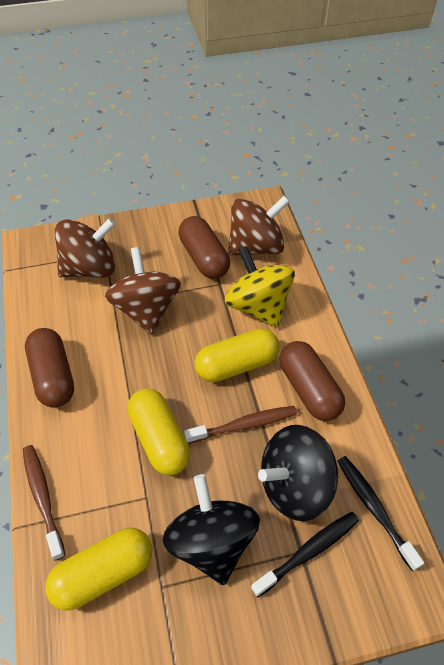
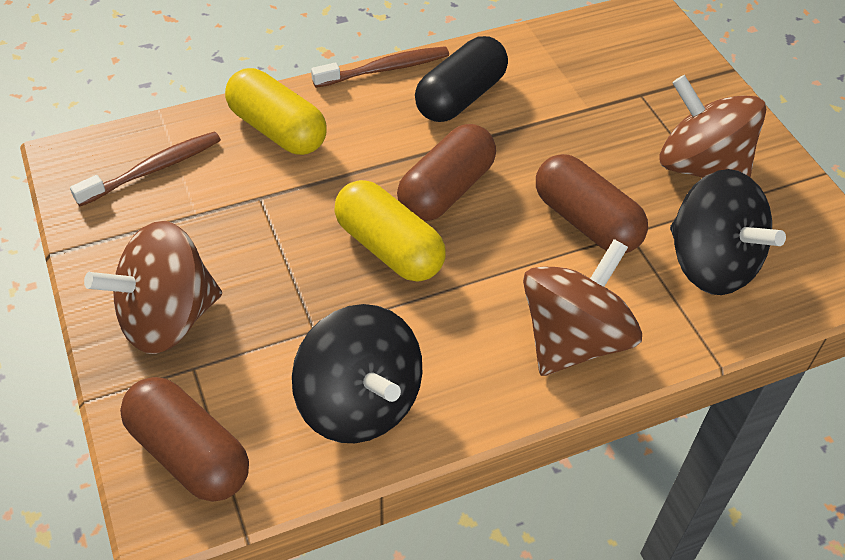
black capsule: none = 0 -> [415,36,508,122] = 1
black toothbrush: [251,512,359,597] [338,456,424,571] = 2 -> none = 0
yellow capsule: [45,528,152,611] [127,388,190,476] [195,328,279,382] = 3 -> [225,68,327,155] [334,180,446,282] = 2
yellow spinning top: [225,246,295,328] = 1 -> none = 0

